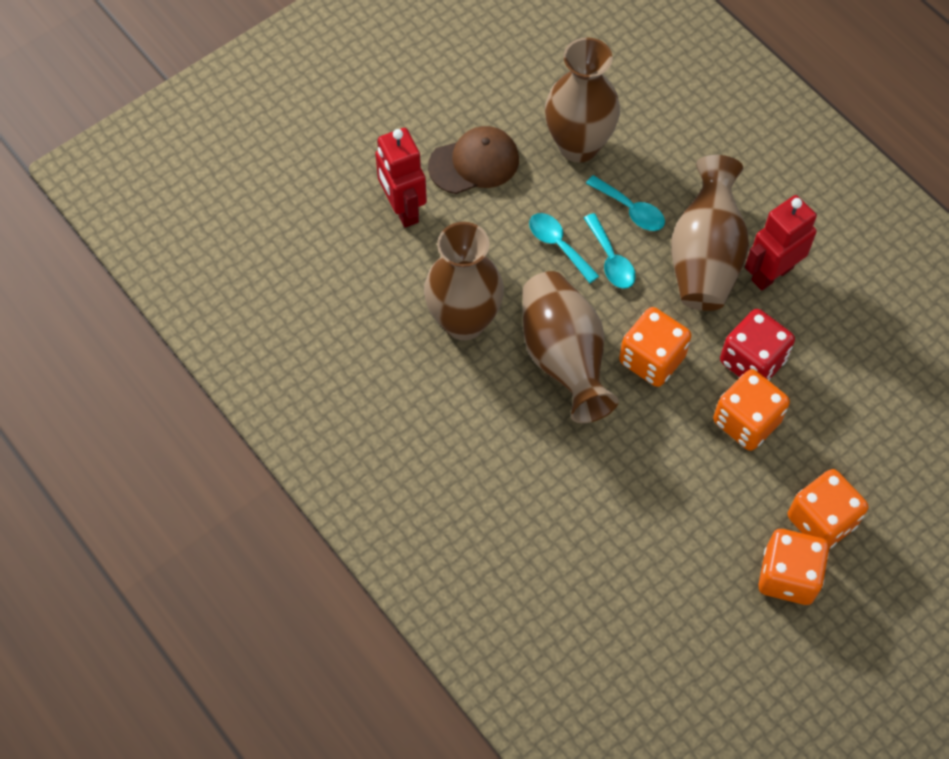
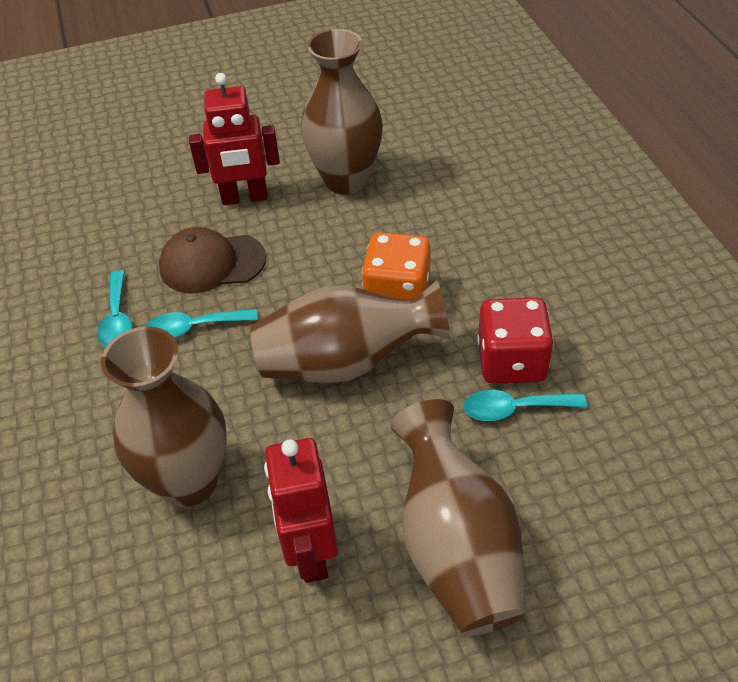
orange dice: [619,307,692,387] [713,369,790,451] [758,529,829,605] [788,469,869,549] = 4 -> [362,232,431,299] = 1

